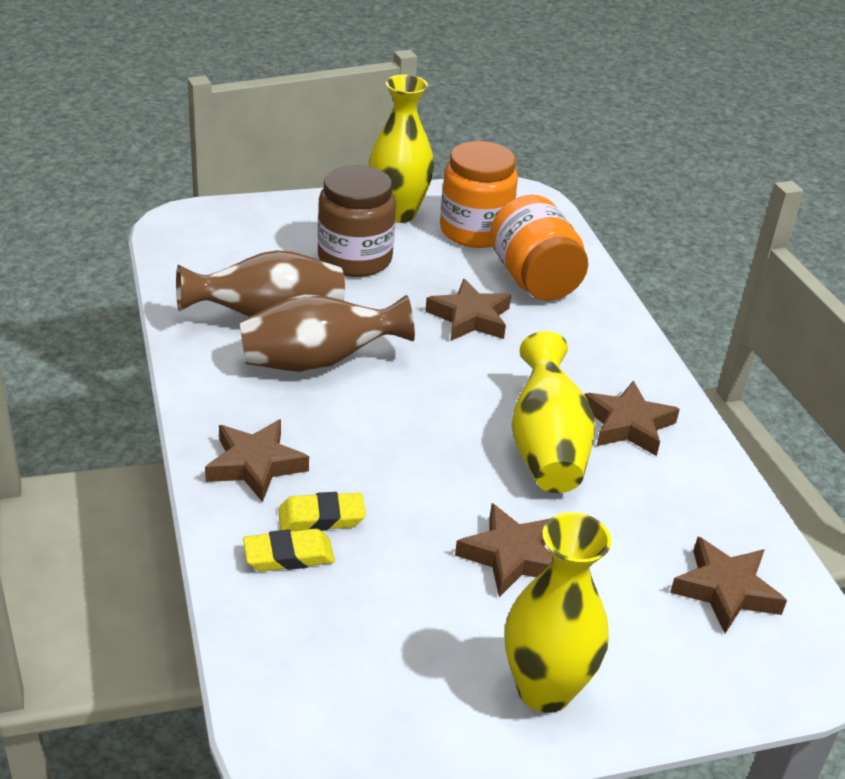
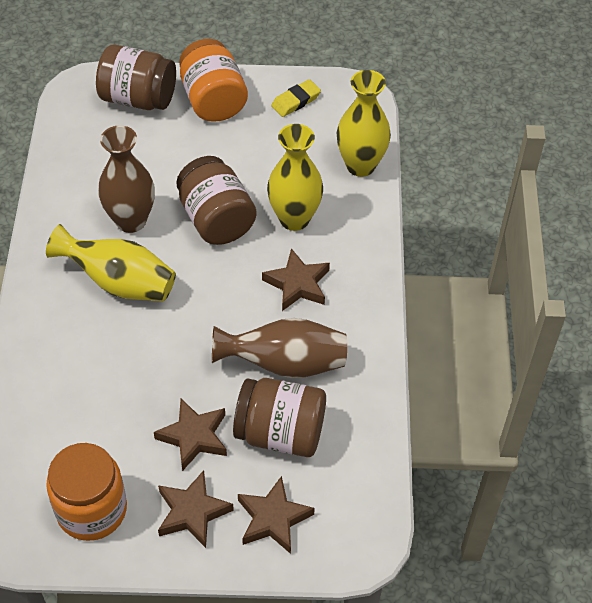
brown jar: [317,165,396,277] = 1 -> [96,44,176,110] [176,156,256,245] [233,378,326,457] = 3
brown star: [205,419,309,502] [425,279,511,341] [455,503,553,597] [585,380,680,456] [670,537,787,633] = 5 -> [154,399,227,471] [158,470,234,548] [238,476,315,554] [262,248,330,311] = 4
yellow eraser: [243,529,335,571] [278,492,366,531] = 2 -> [271,79,321,117] = 1

